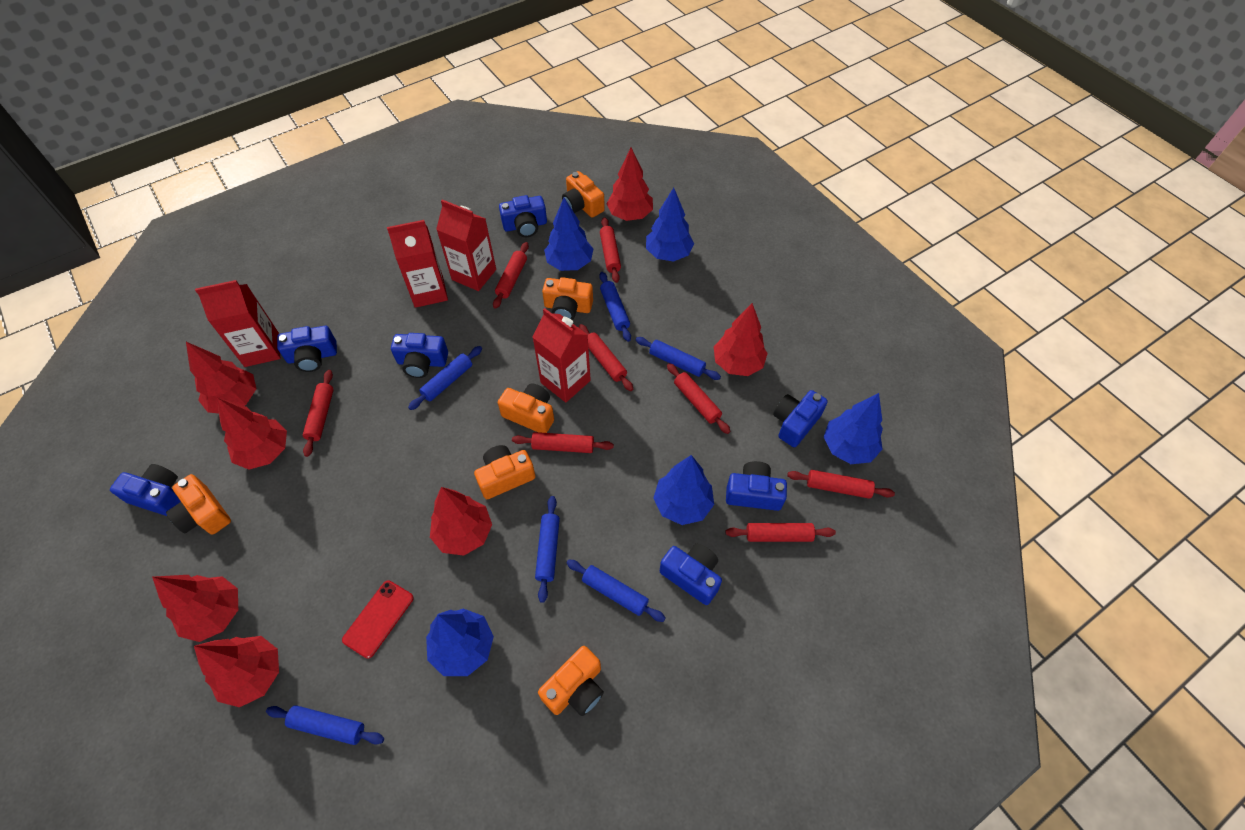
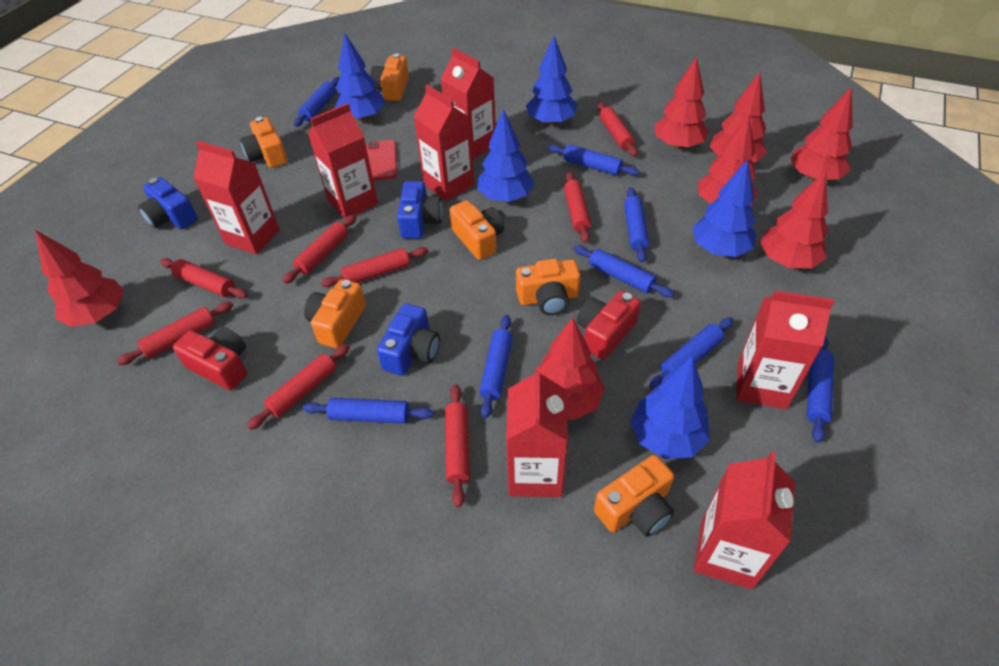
blue camera: [110,464,181,516] [277,326,337,372] [391,333,448,378] [499,195,547,237] [660,544,722,605] [726,461,787,511] [773,390,828,447] = 7 -> [138,177,198,229] [377,303,440,376] [397,181,443,239] = 3
blue rolling pin: [266,705,384,745] [408,346,482,410] [535,496,560,603] [567,560,666,622] [599,272,631,342] [635,337,721,380] = 6 -> [294,77,339,127] [303,398,434,424] [479,315,513,418] [548,144,640,176] [574,245,674,298] [624,187,649,262] [649,317,733,389] [807,337,834,443] = 8
red camera: none = 0 -> [173,327,247,390] [577,291,641,360] = 2
red carton: [195,280,280,367] [387,220,448,308] [436,200,496,291] [532,308,591,403] = 4 -> [193,141,280,255] [308,103,378,219] [414,84,474,201] [441,48,496,159] [506,366,568,497] [694,451,795,589] [737,291,835,409] = 7

